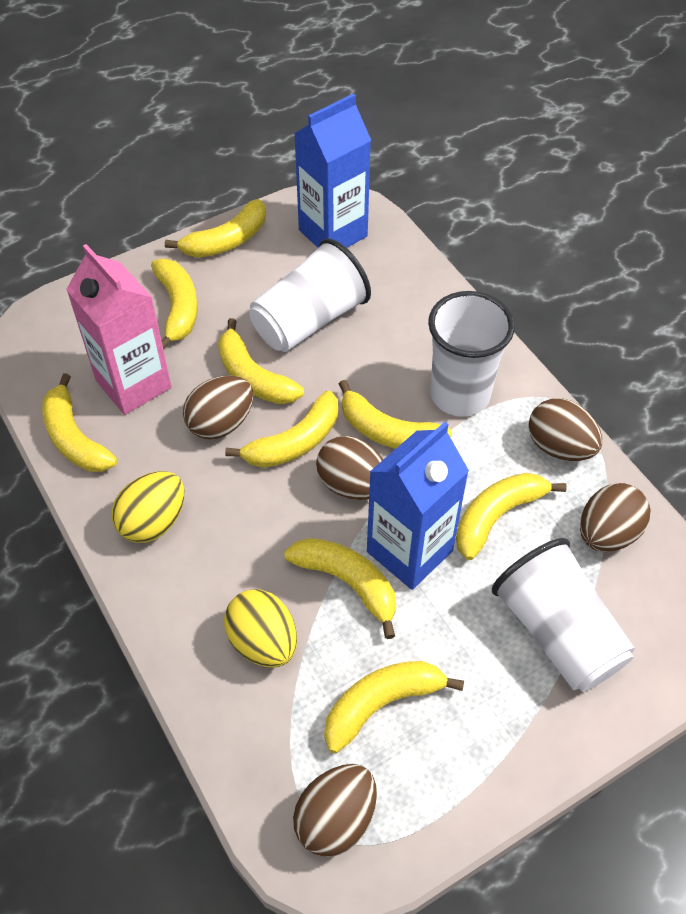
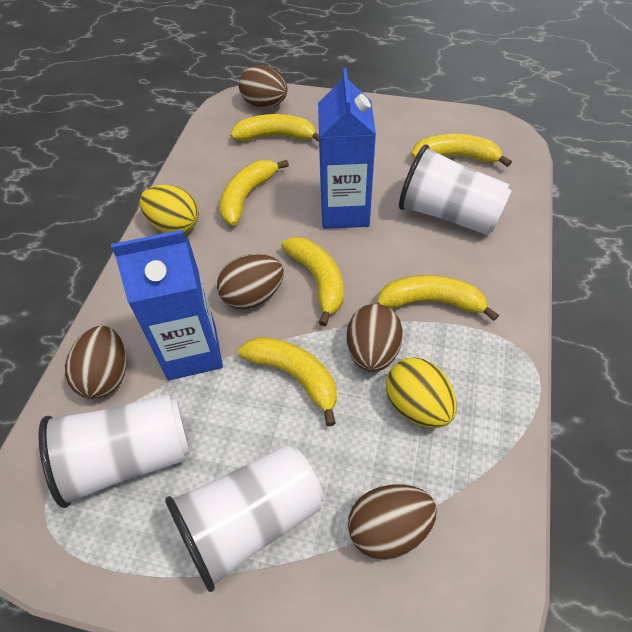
pink carton: [66,244,172,415] = 1 -> none = 0
yellow banana: [42,373,117,472] [151,259,198,350] [165,199,266,258] [218,318,304,404] [225,391,338,468] [284,538,396,639] [324,661,464,753] [339,380,452,449] [456,473,567,560] = 9 -> [219,160,289,226] [230,114,319,142] [238,337,337,426] [281,237,343,326] [377,275,499,321] [411,134,512,167] = 6

